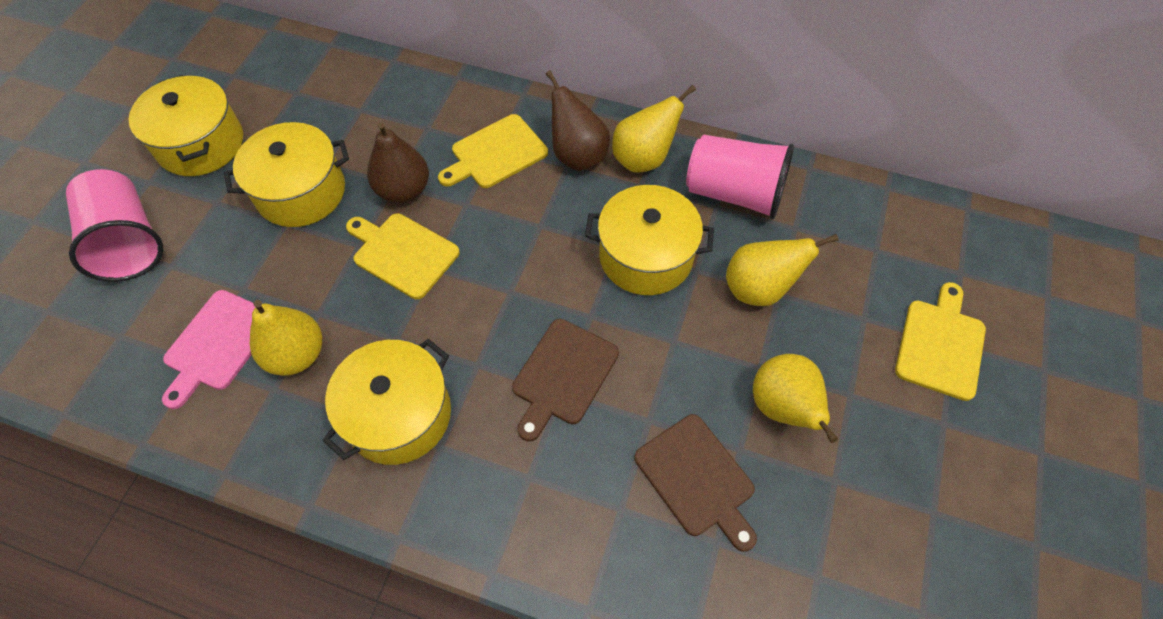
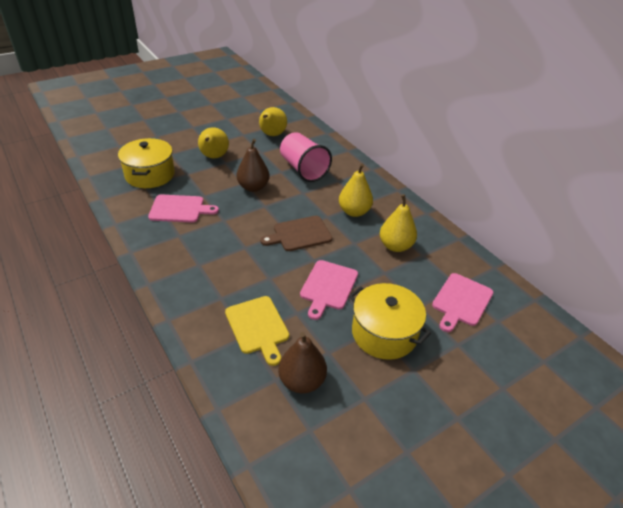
brown cutting board: [512,319,619,441] [634,414,757,552] = 2 -> [260,216,332,251] = 1
pink cup: [66,169,163,282] [686,135,794,219] = 2 -> [280,132,332,182] = 1
pink cutting board: [162,290,255,409] = 1 -> [148,195,219,223] [300,260,358,320] [432,273,493,332] = 3
yellow cutting board: [346,213,460,299] [438,114,548,188] [895,282,986,401] = 3 -> [225,296,289,366] = 1
yellow pot: [129,75,243,176] [224,122,349,227] [322,339,451,465] [585,185,714,295] = 4 -> [118,138,175,188] [349,283,431,360] = 2

